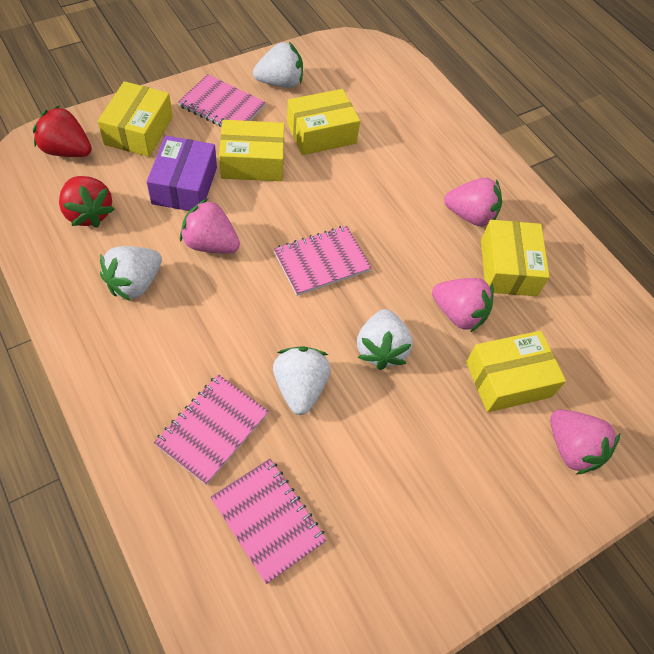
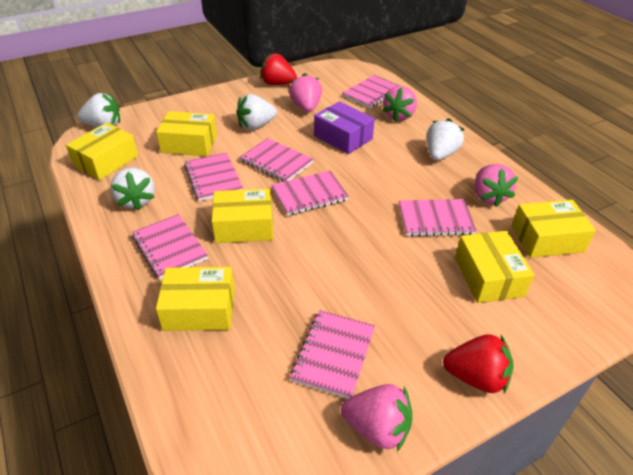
pink notebook: [154,374,269,485] [178,74,266,127] [210,459,327,584] [274,226,372,296] = 4 -> [132,214,208,279] [184,153,243,201] [240,138,314,182] [271,171,349,216] [290,310,375,399] [342,75,400,109] [399,199,476,237] = 7
yellow box: [98,81,173,157] [219,120,284,181] [287,89,360,155] [466,331,566,412] [481,220,550,296] = 5 -> [66,123,138,180] [156,111,217,156] [156,267,235,331] [212,188,273,243] [455,231,534,303] [511,200,596,258] = 6

